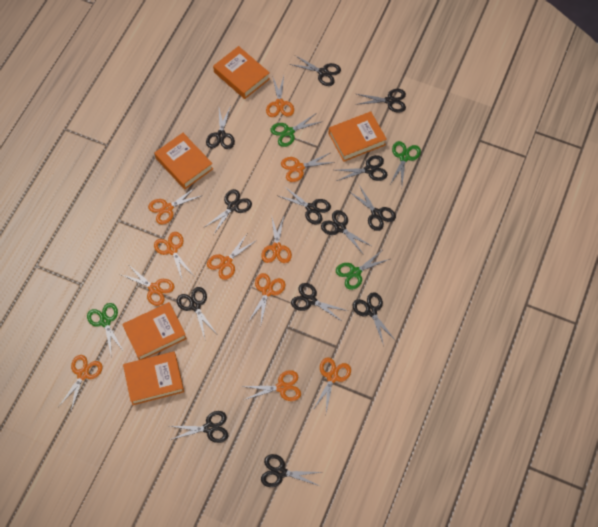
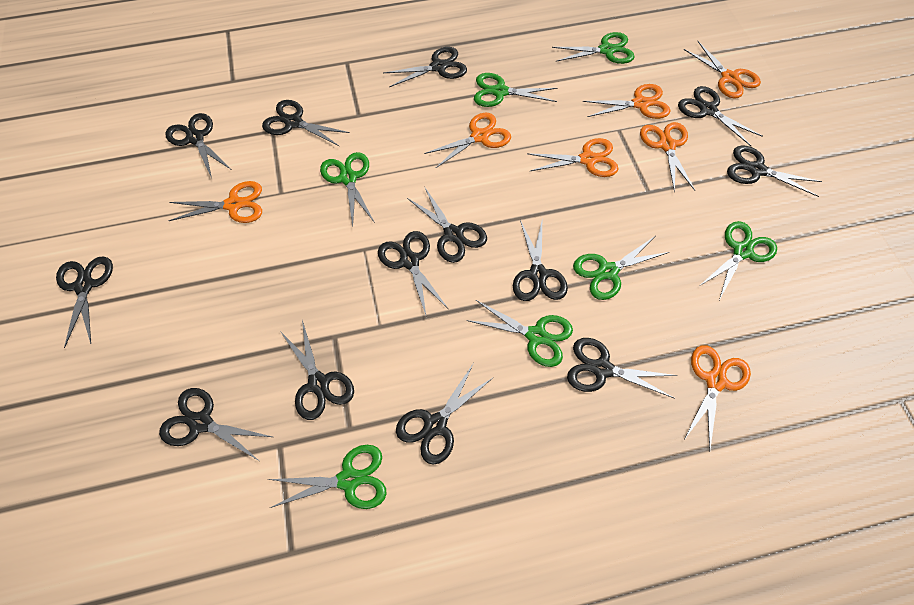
green scissors: [87,303,124,354] [271,114,323,147] [336,250,390,290] [390,141,421,185] = 4 -> [268,445,387,509] [320,152,375,227] [467,300,573,367] [474,73,557,107] [552,32,635,64] [573,236,669,300] [699,221,777,300] = 7
orange book: [122,302,187,360] [123,351,184,405] [154,133,213,189] [213,46,270,99] [329,112,387,162] = 5 -> none = 0
orange scissors: [58,355,102,411] [120,264,175,306] [148,186,203,225] [154,232,195,282] [207,234,257,280] [241,370,301,401] [248,273,285,323] [261,216,292,263] [266,76,294,117] [281,153,335,182] [313,357,351,413] = 11 -> [168,181,262,223] [424,113,511,169] [527,138,618,177] [583,84,670,119] [640,122,695,193] [683,41,761,99] [684,345,751,451] = 7

